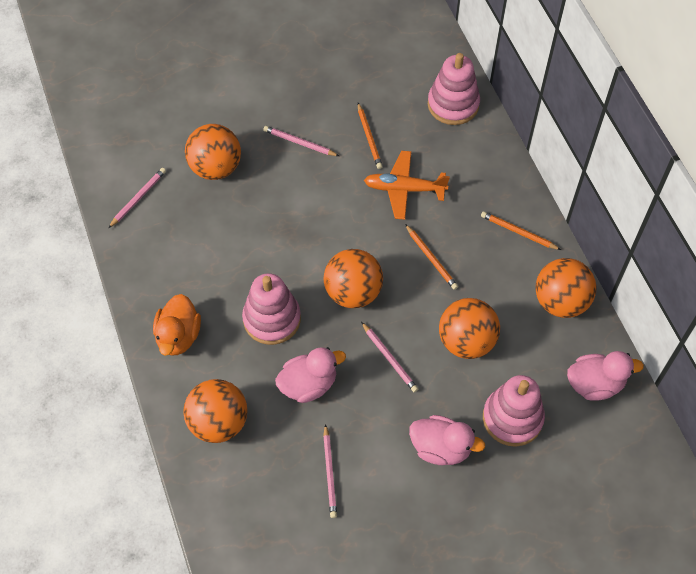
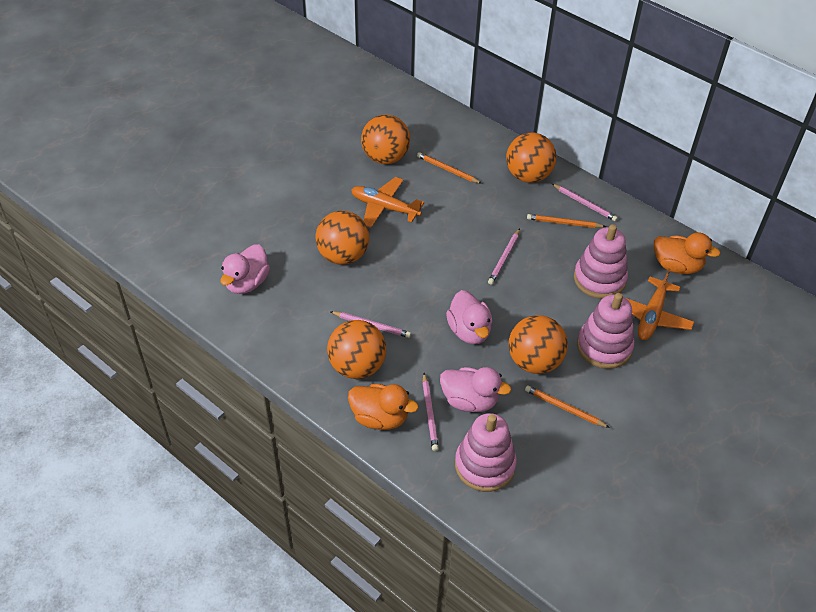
orange duck: [153,294,201,356] = 1 -> [348,384,419,430] [654,233,721,274] = 2
orange plane: [364,151,450,220] = 1 -> [351,177,424,228] [626,268,694,340] = 2

